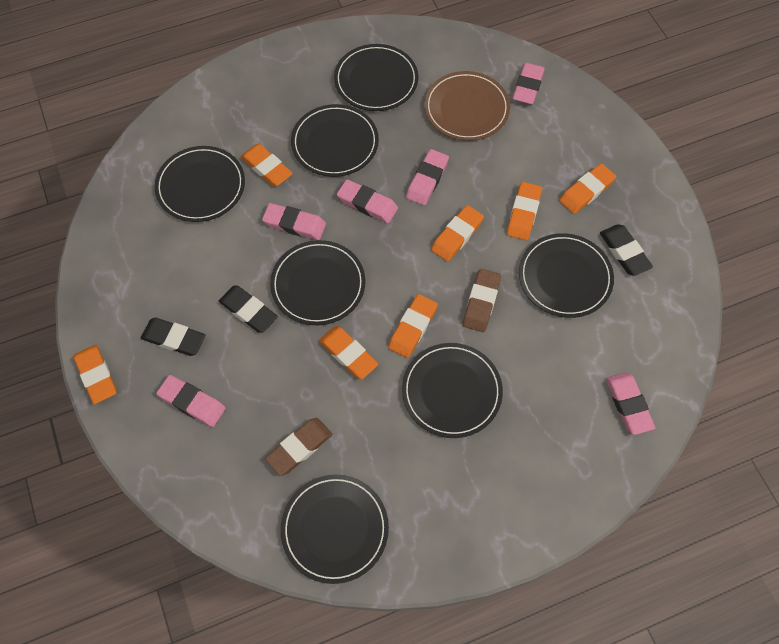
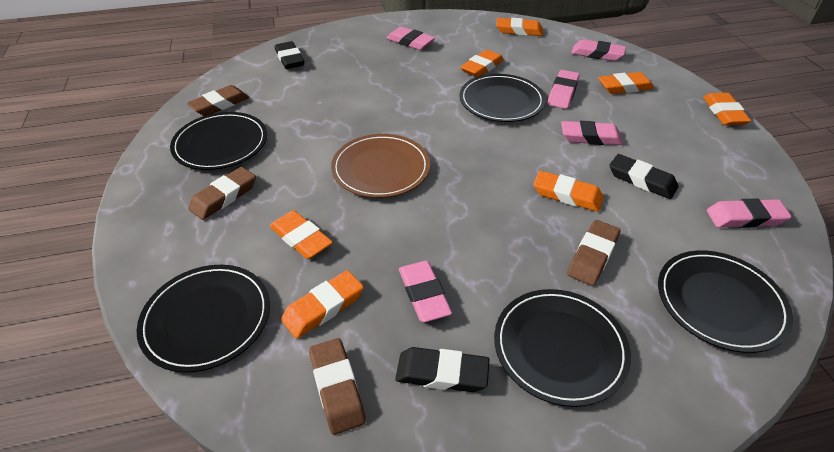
black plate: [154,146,245,222] [270,240,366,325] [281,475,389,584] [291,104,379,177] [334,44,418,111] [402,343,503,438] [519,233,614,318] = 7 -> [137,265,270,373] [170,112,267,170] [459,74,546,122] [494,289,631,407] [658,250,793,353] = 5
brown eraser: [265,418,332,476] [463,269,501,332] = 2 -> [187,85,249,116] [188,167,256,220] [309,338,366,435] [567,220,620,286] = 4

